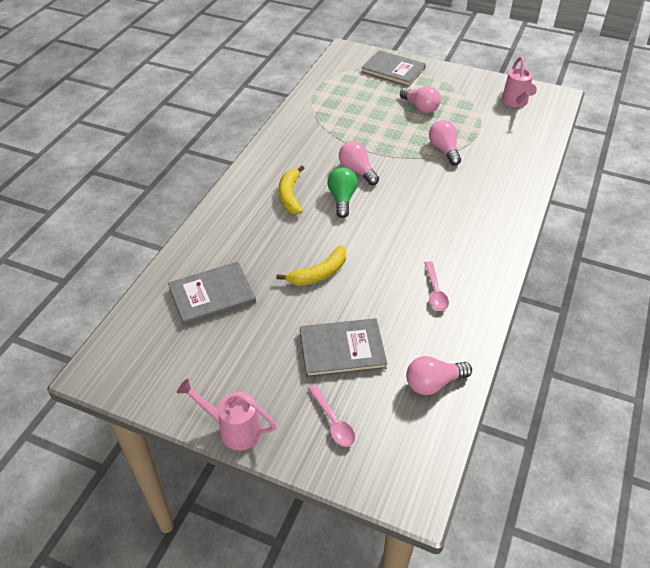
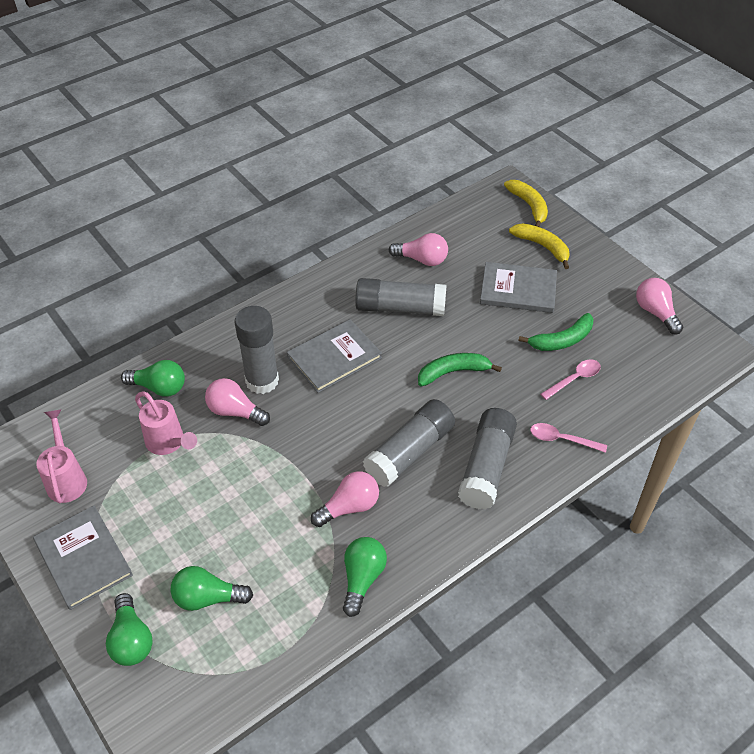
green banana: none = 0 -> [418,353,502,387] [518,313,594,351] = 2
green light bulb: [327,167,358,218] = 1 -> [106,593,153,666] [121,360,185,397] [171,566,253,611] [343,537,387,617] = 4
grey glue stick: none = 0 -> [235,306,279,394] [355,278,447,316] [363,399,455,487] [458,408,517,509] = 4

